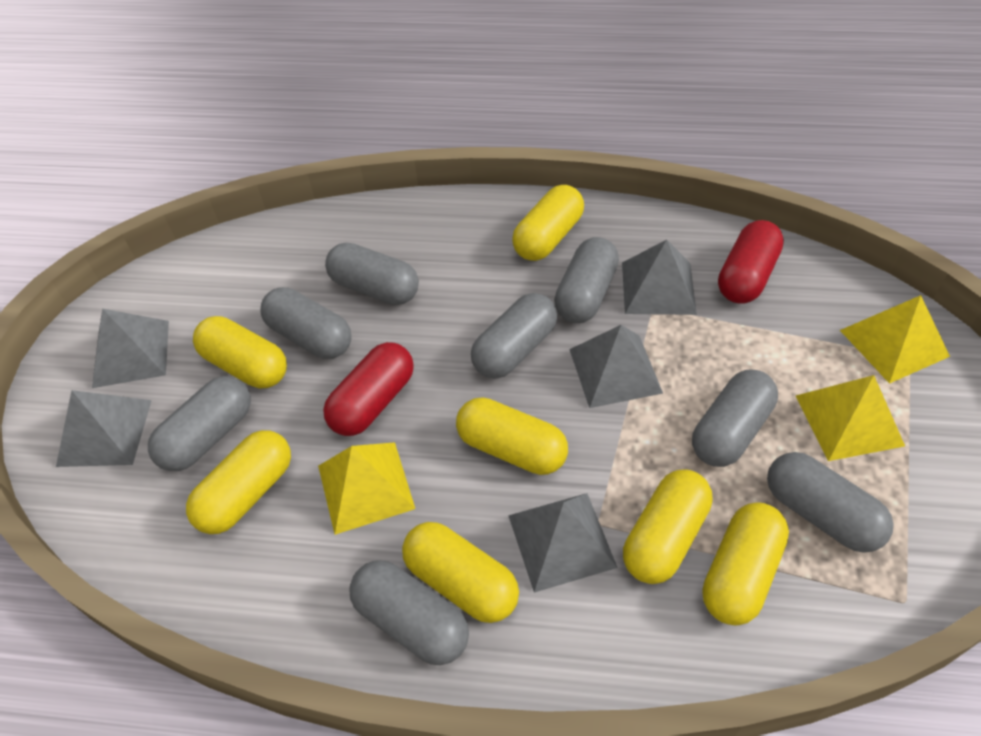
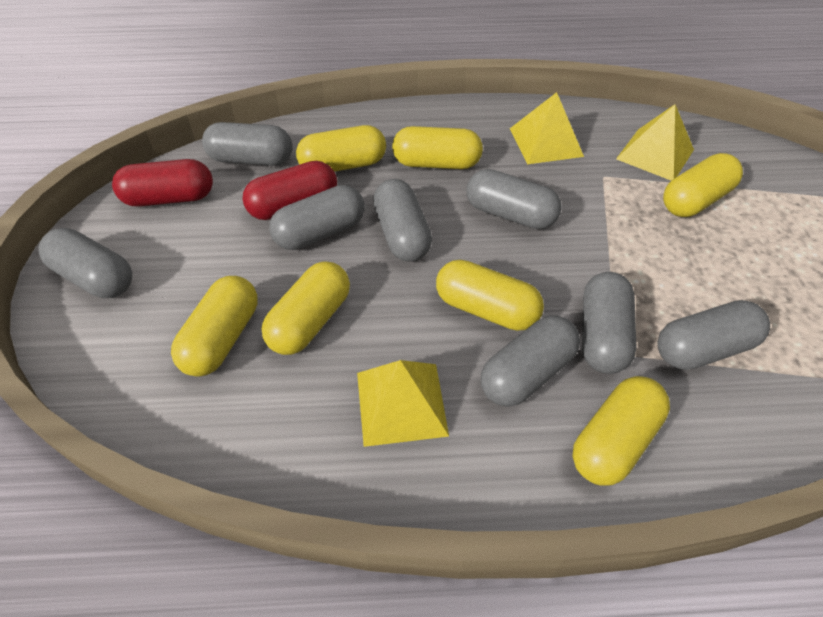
grey pyramid: [56,390,152,467] [92,309,169,388] [508,493,618,593] [569,325,663,408] [622,240,697,315] = 5 -> none = 0

